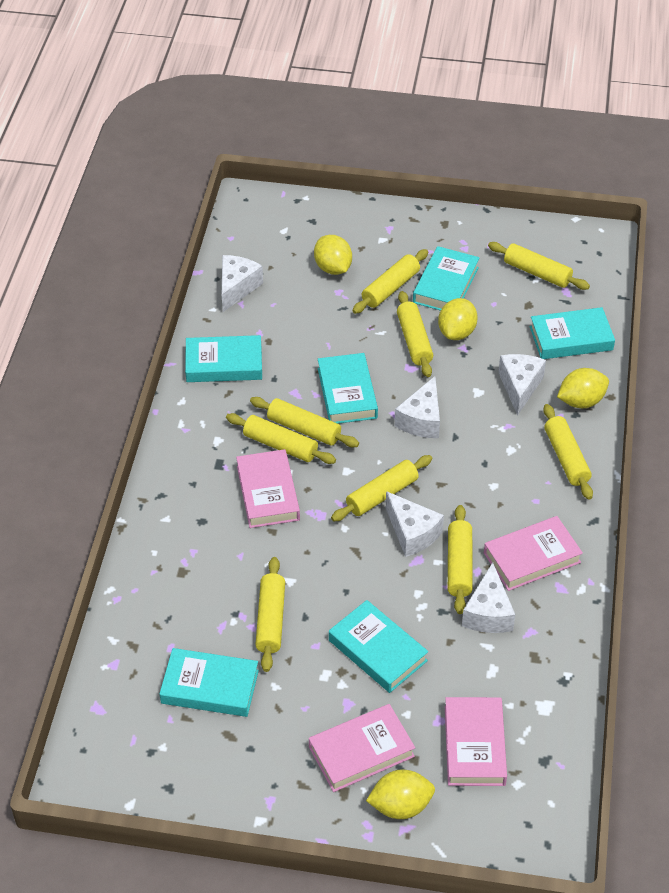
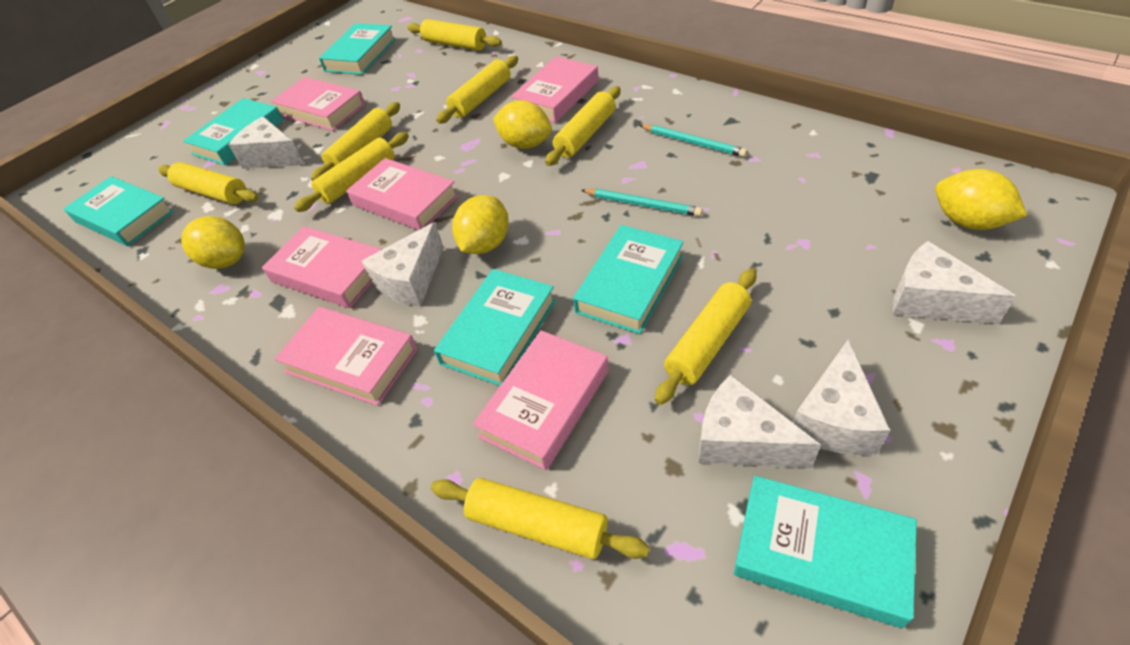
pink book: [236,449,300,528] [309,704,415,792] [445,697,507,786] [484,516,583,591] = 4 -> [262,226,382,308] [271,77,365,131] [274,307,418,406] [346,158,459,230] [473,330,609,470] [511,57,599,123] = 6
turquoise pencil: none = 0 -> [581,189,703,216] [639,125,747,157] = 2
yellow rolling pin: [226,413,336,464] [250,397,359,447] [255,557,285,672] [331,455,432,521] [352,249,428,314] [397,291,433,377] [448,505,473,614] [488,242,590,290] [543,404,593,500] = 9 -> [158,162,259,204] [294,132,409,212] [311,102,400,181] [407,19,502,51] [431,478,650,559] [436,56,518,124] [545,86,621,166] [655,269,756,405] = 8

